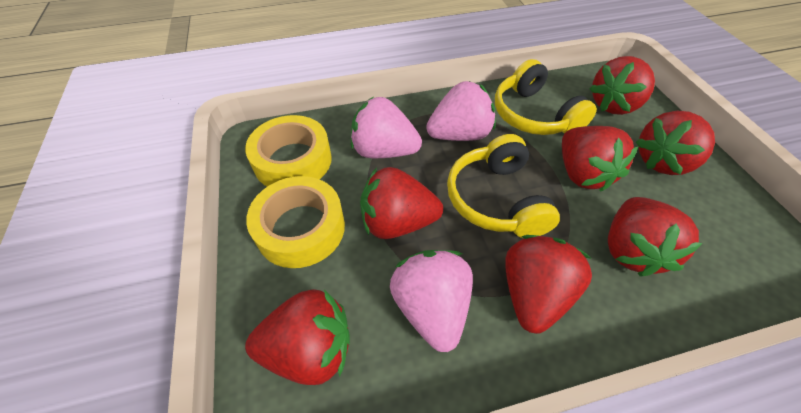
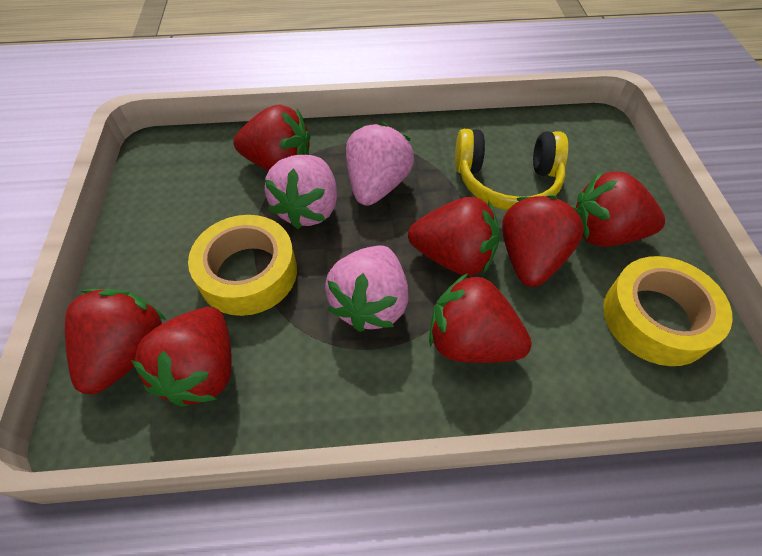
yellow headphones: [447,134,560,238] [495,59,597,135] = 2 -> [455,129,569,210] = 1

